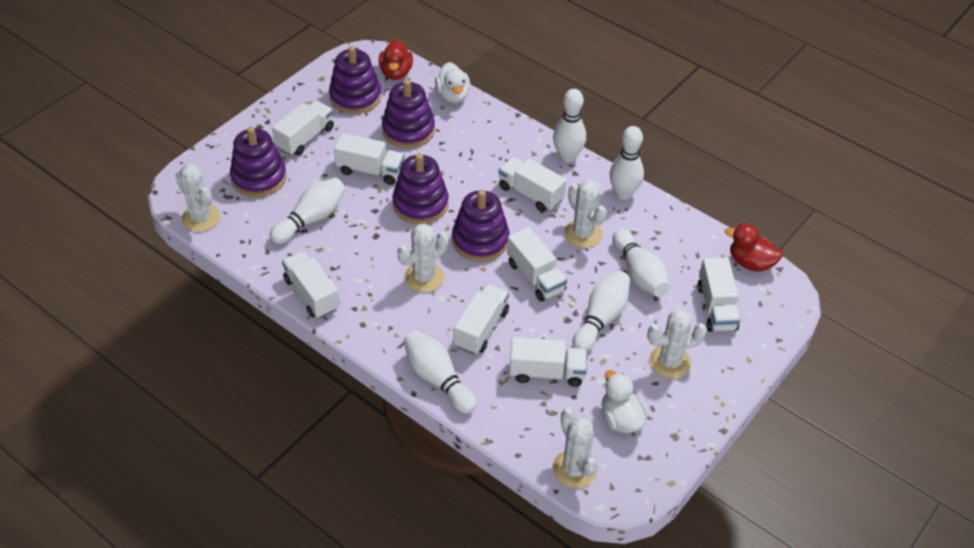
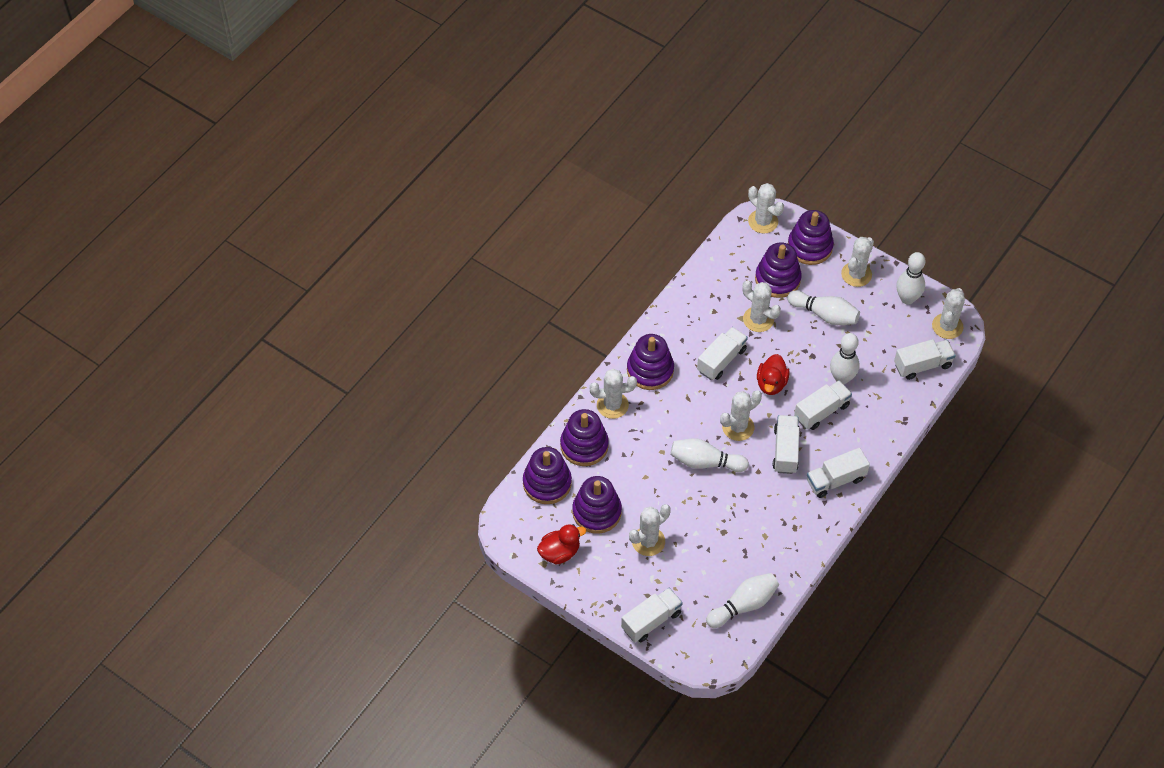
purple stacking toy: [230,127,287,197] [329,46,381,114] [382,79,435,148] [393,153,448,224] [452,190,509,262] = 5 -> [523,447,572,504] [560,409,609,466] [572,476,622,534] [627,334,674,390] [755,242,802,298] [788,210,834,265] = 6
white bowling pin: [270,177,346,244] [403,330,477,414] [553,89,586,162] [573,270,630,352] [609,126,644,200] [613,229,670,297] = 6 -> [670,438,749,472] [706,573,779,628] [787,290,860,325] [830,333,860,384] [896,252,926,305] = 5
white cactus: [176,163,220,232] [398,223,449,292] [553,408,598,488] [564,180,607,248] [647,309,707,379] = 5 -> [590,369,637,419] [629,504,671,556] [720,390,762,441] [742,280,781,332] [748,183,784,234] [841,237,874,287] [932,288,965,339] = 7
white duck: [435,62,470,103] [601,370,649,433] = 2 -> none = 0
white truck: [272,100,334,156] [282,251,340,319] [334,133,405,185] [454,284,509,355] [498,157,567,212] [507,227,567,302] [509,337,587,387] [697,257,740,332] = 8 -> [621,588,683,642] [697,327,748,380] [773,415,800,474] [794,380,852,430] [807,448,870,498] [894,339,956,380] = 6

